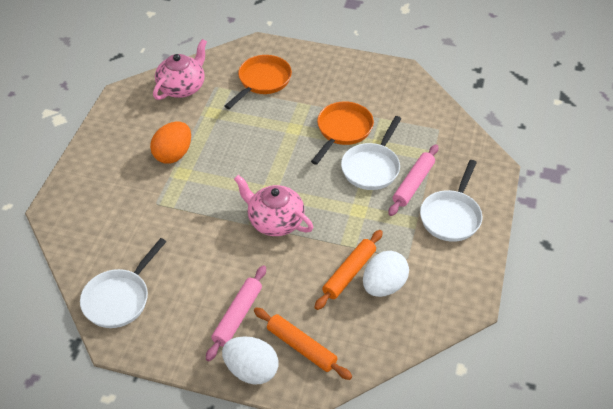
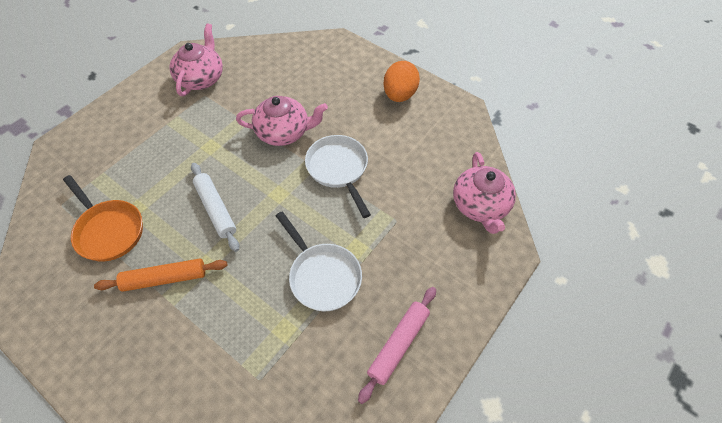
orange pan: [224,55,292,109] [311,101,374,165] = 2 -> [63,175,143,262] = 1
orange rolling pin: [254,307,352,380] [314,230,383,310] = 2 -> [94,259,227,292] = 1
pink rolling pin: [206,265,266,361] [389,144,438,216] = 2 -> [358,287,436,404] = 1
pink teapot: [153,39,207,100] [234,175,313,236] = 2 -> [170,23,223,96] [236,96,328,146] [453,152,516,234] = 3
white egg: [222,336,278,385] [363,251,409,297] = 2 -> none = 0
white pan: [80,238,166,328] [341,116,401,190] [420,160,482,242] = 3 -> [276,211,362,311] [305,135,371,218] = 2
white rolling pin: none = 0 -> [191,163,239,252] = 1

